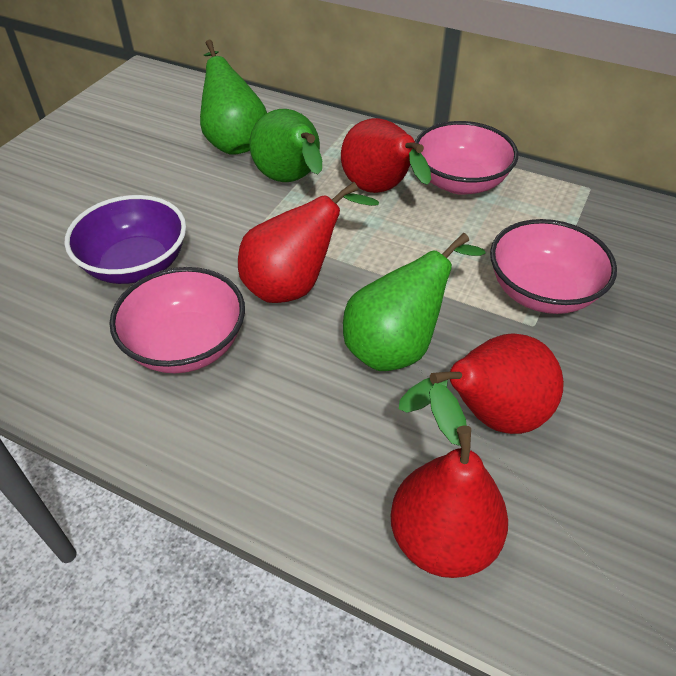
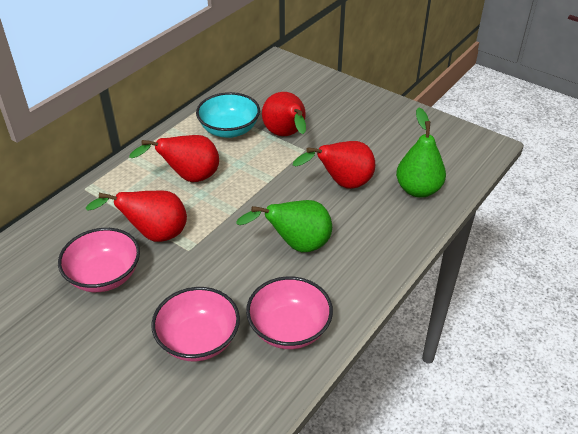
green pear: [200,40,267,155] [249,109,322,182] [343,233,486,371] = 3 -> [236,200,332,252] [396,108,446,198] = 2
purple bowl: [64,195,186,284] = 1 -> none = 0
turquoise bowl: none = 0 -> [196,92,260,138] = 1

